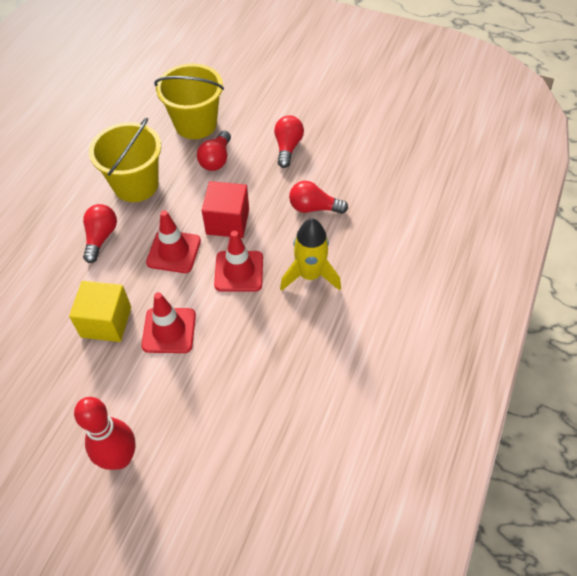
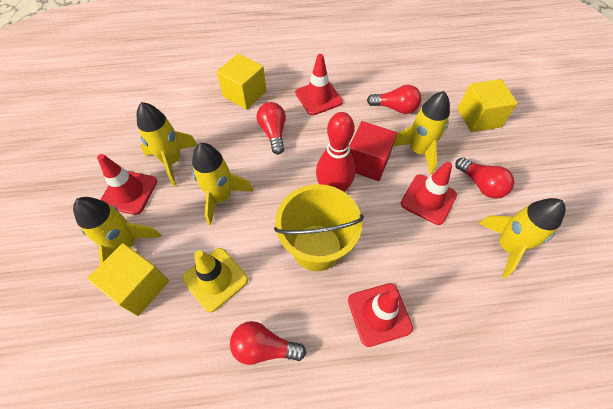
red traffic cone: [141,292,196,353] [146,210,201,273] [214,231,263,292] = 3 -> [97,154,157,215] [295,54,343,115] [348,283,413,347] [401,162,457,225] = 4
yellow bucket: [89,118,161,202] [154,63,224,139] = 2 -> [274,184,364,271] = 1
yellow cube: [69,281,131,342] = 1 -> [87,243,169,316] [216,54,266,110] [458,79,518,132] = 3
yellow rocket: [280,218,341,291] = 1 -> [73,197,161,265] [137,102,198,186] [192,143,254,226] [393,91,450,175] [478,198,566,278] = 5
yellow traffic cone: none = 0 -> [182,248,248,312] = 1

